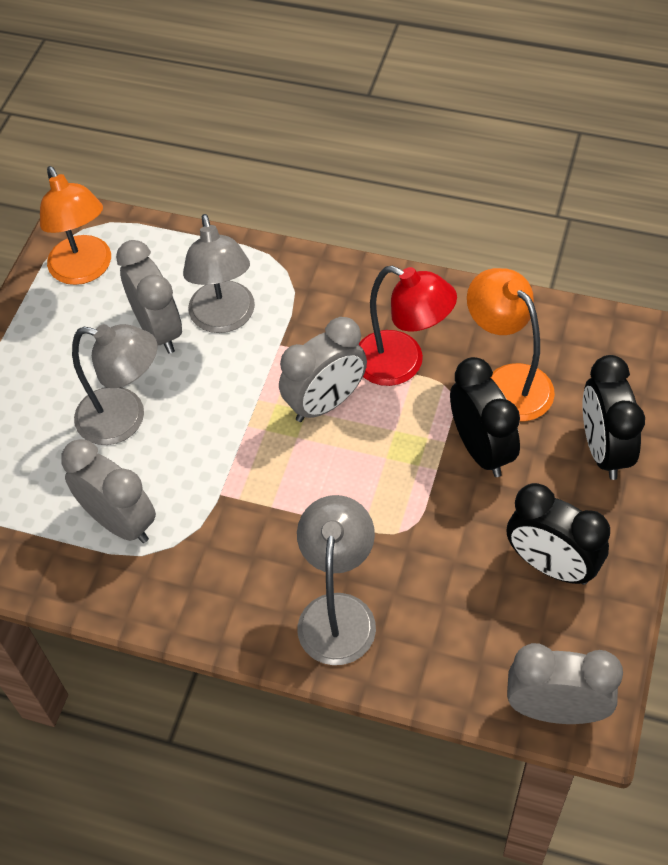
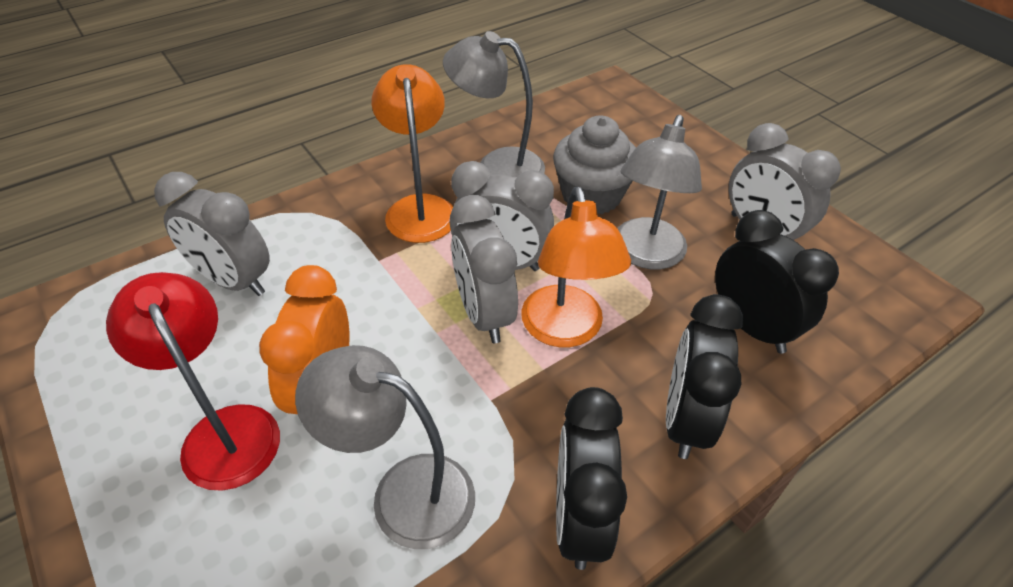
grey cupcake: none = 0 -> [553,115,636,214] = 1
orange clock: none = 0 -> [259,265,349,414] = 1

